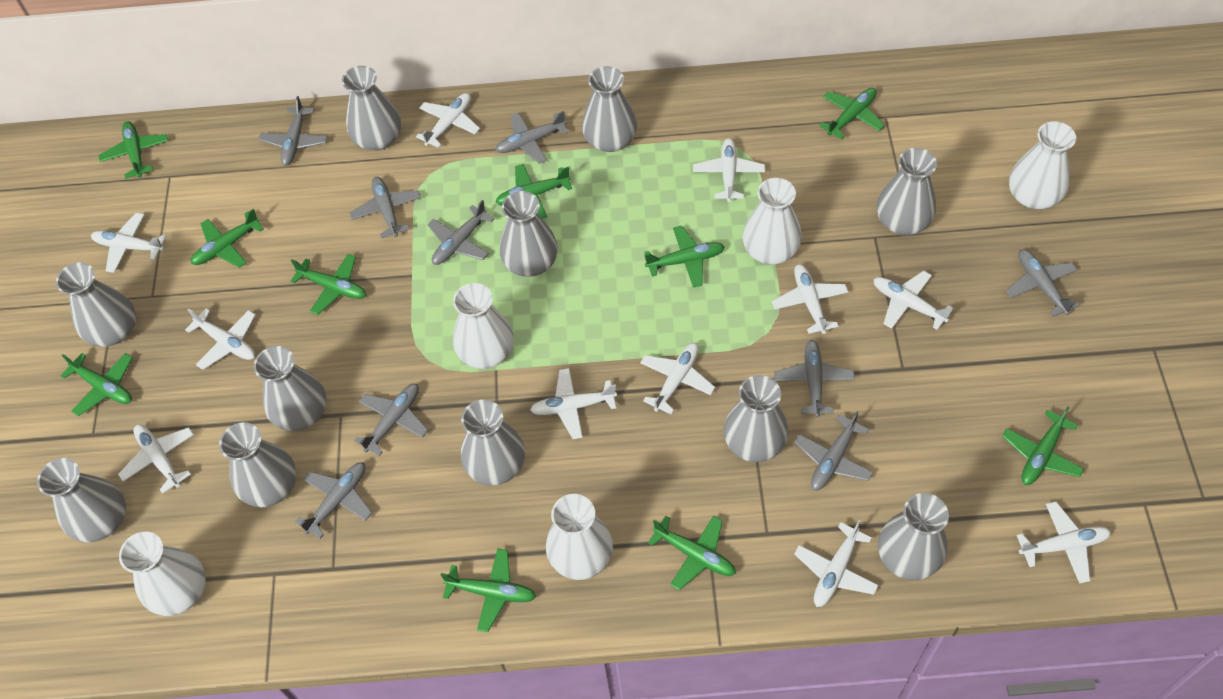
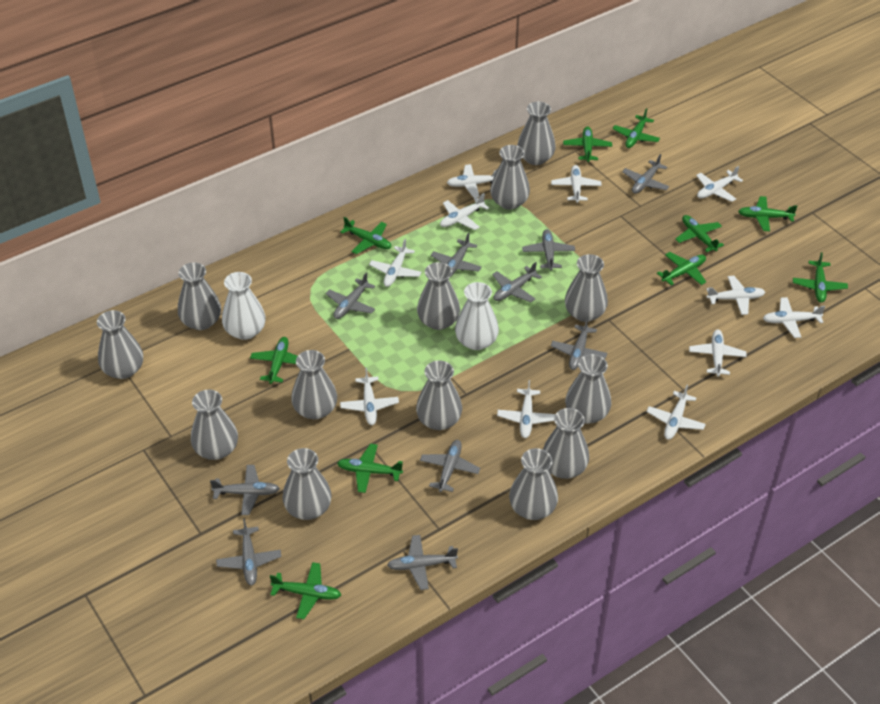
grey plane: [259,96,328,165] [295,462,372,539] [350,177,421,238] [354,384,428,456] [428,200,494,265] [495,111,569,164] [774,340,855,418] [794,411,873,490] [1006,250,1080,317] = 9 -> [210,465,280,515] [216,519,281,585] [325,273,375,319] [387,535,458,590] [420,440,480,492] [431,233,482,276] [492,262,542,302] [522,229,575,271] [551,317,607,370] [622,154,669,194] = 10
grey vase: [37,458,126,542] [56,262,136,347] [219,422,296,508] [254,346,326,431] [342,66,401,150] [461,400,525,486] [499,191,558,277] [582,66,637,152] [724,375,788,462] [877,148,937,235] [878,493,949,580] = 11 -> [97,310,143,379] [178,263,221,330] [191,390,238,460] [283,448,332,520] [291,350,337,419] [416,361,462,430] [417,262,460,330] [490,145,530,210] [509,448,558,520] [517,102,556,165] [543,408,589,479] [565,254,608,322] [565,354,611,424] = 13
white vase: [119,532,206,616] [453,283,514,369] [546,494,613,580] [743,178,802,265] [1009,121,1076,209] = 5 -> [222,272,266,340] [455,282,499,350] = 2

